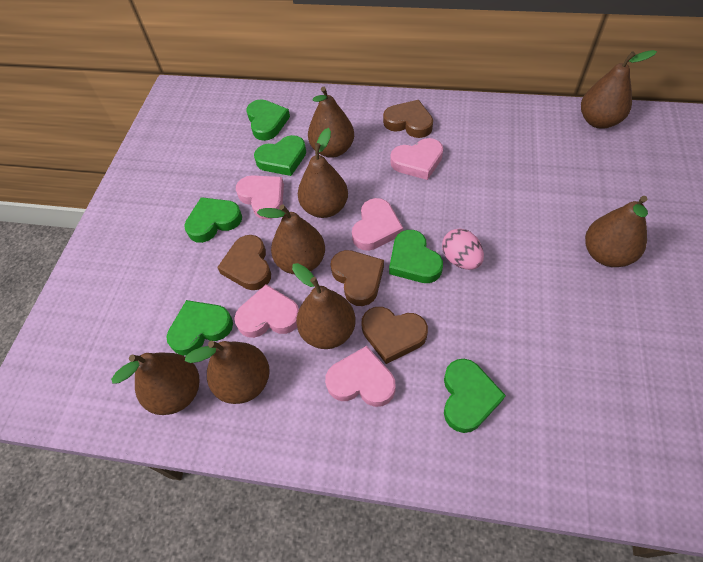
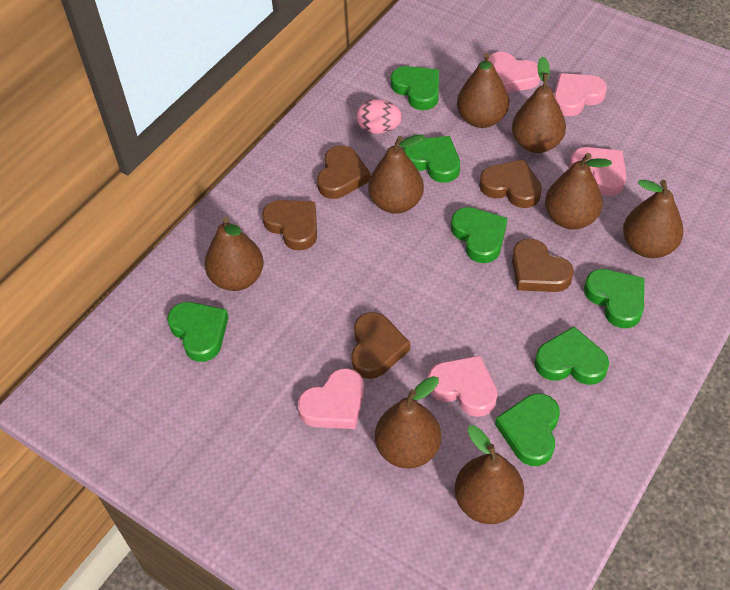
brown heart: [217,235,271,290] [331,250,384,306] [361,307,428,364] [383,100,433,138] = 4 -> [262,200,317,251] [317,146,371,199] [351,312,410,379] [479,159,542,208] [512,239,574,292] = 5
green heart: [167,300,233,356] [184,197,242,243] [246,99,290,141] [254,135,306,176] [389,230,443,283] [444,359,506,433] = 6 -> [167,302,229,362] [391,66,439,110] [403,136,460,183] [451,207,507,263] [495,393,560,466] [535,326,609,385] [584,269,644,328] = 7

